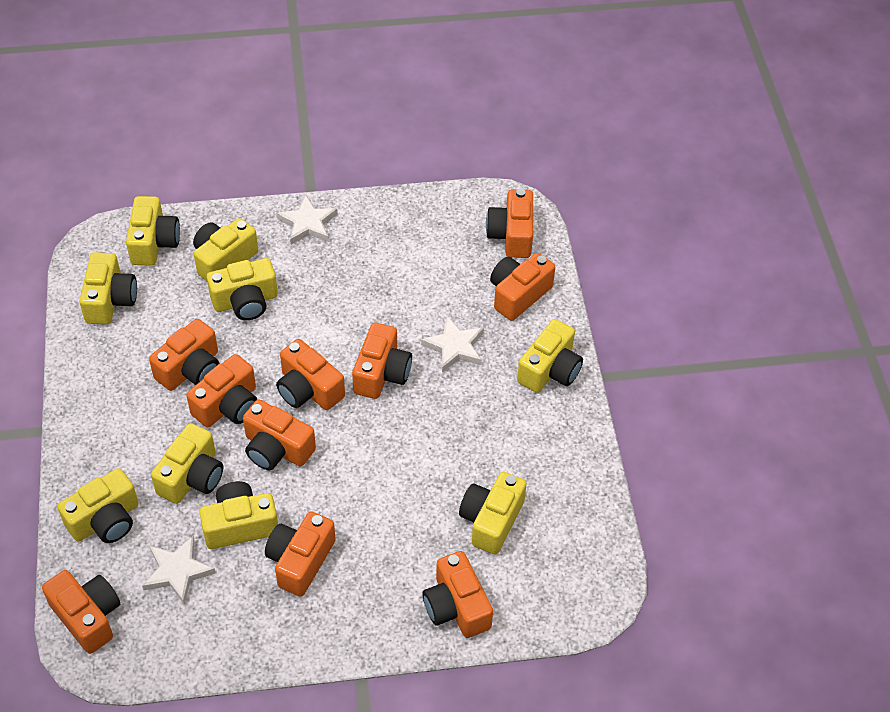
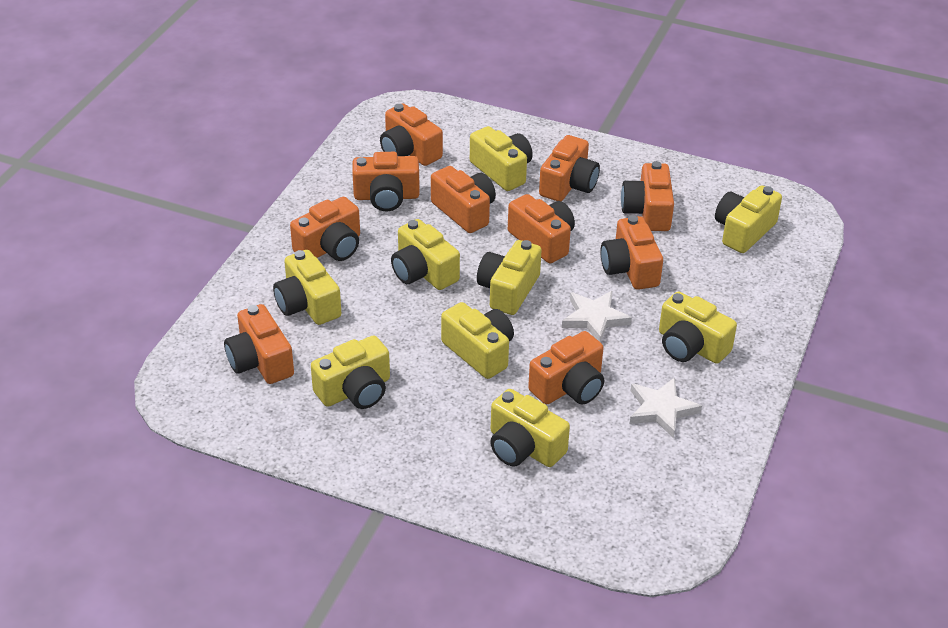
white star: [142,536,216,605] [277,195,338,245] [421,316,484,373] = 3 -> [562,291,632,343] [630,377,702,438] = 2

